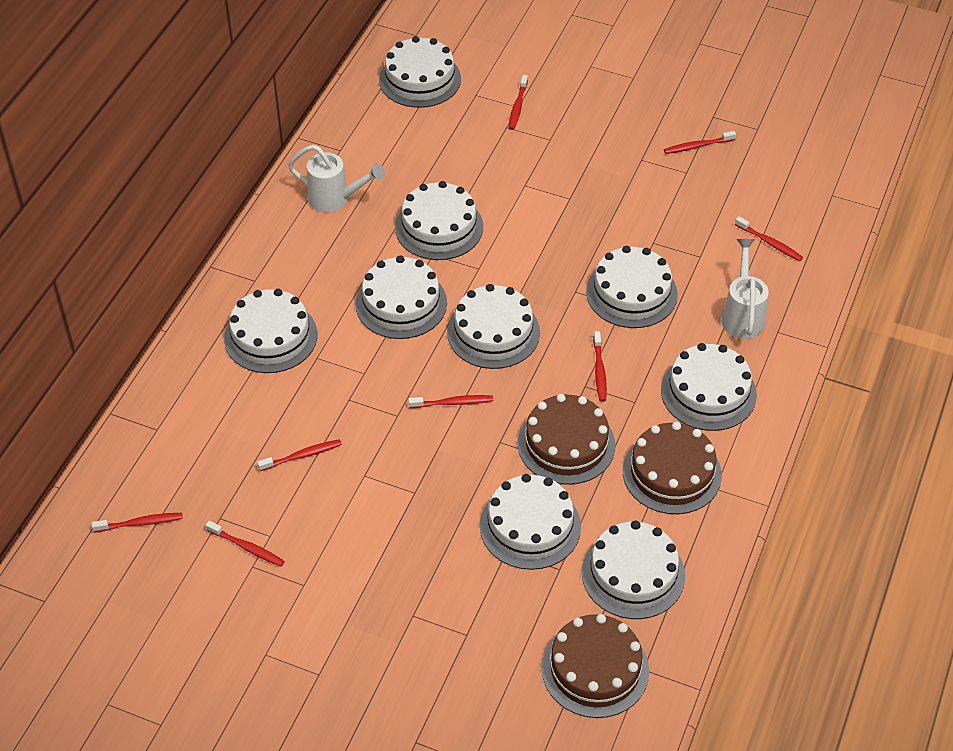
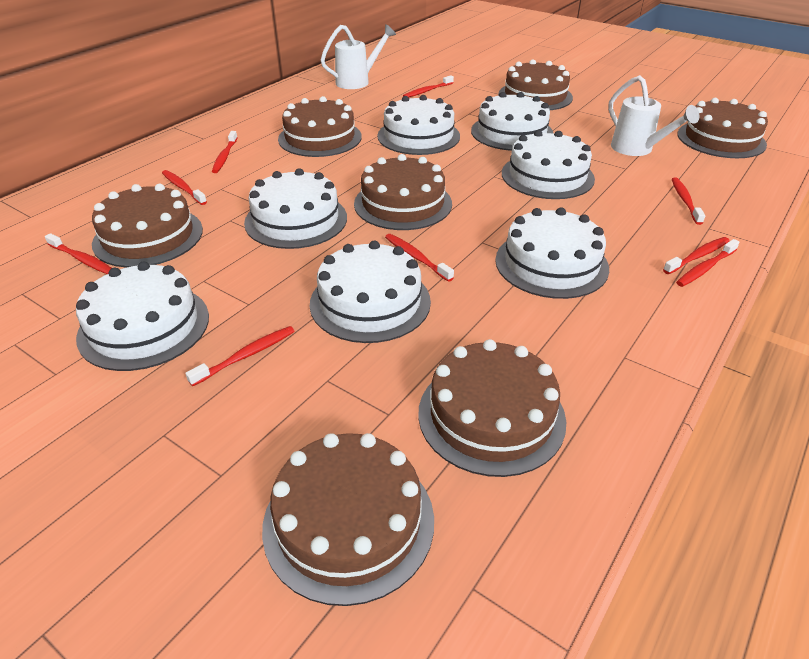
brown cake: [518,394,615,485] [542,614,649,718] [623,422,722,514] = 3 -> [92,184,203,268] [262,433,434,606] [278,96,362,157] [354,154,452,230] [418,339,566,477] [498,59,573,110] [677,98,768,158] = 7
red toothbrush: [92,513,183,532] [206,521,285,567] [257,439,342,471] [409,395,493,408] [508,75,528,130] [593,331,607,402] [664,131,736,154] [735,216,803,261] = 8 -> [45,233,111,274] [162,170,207,205] [185,326,295,386] [212,131,238,173] [385,234,454,282] [403,75,454,97] [663,237,730,274] [672,177,705,225] [676,239,740,287] = 9
white cake: [224,289,317,373] [355,256,447,339] [379,36,461,108] [395,181,483,260] [447,284,540,369] [480,474,581,570] [582,521,685,619] [586,246,678,328] [661,343,757,431] = 9 -> [76,261,209,371] [244,168,347,249] [309,241,431,343] [377,95,460,155] [471,92,554,151] [495,208,609,299] [502,130,595,199] = 7

